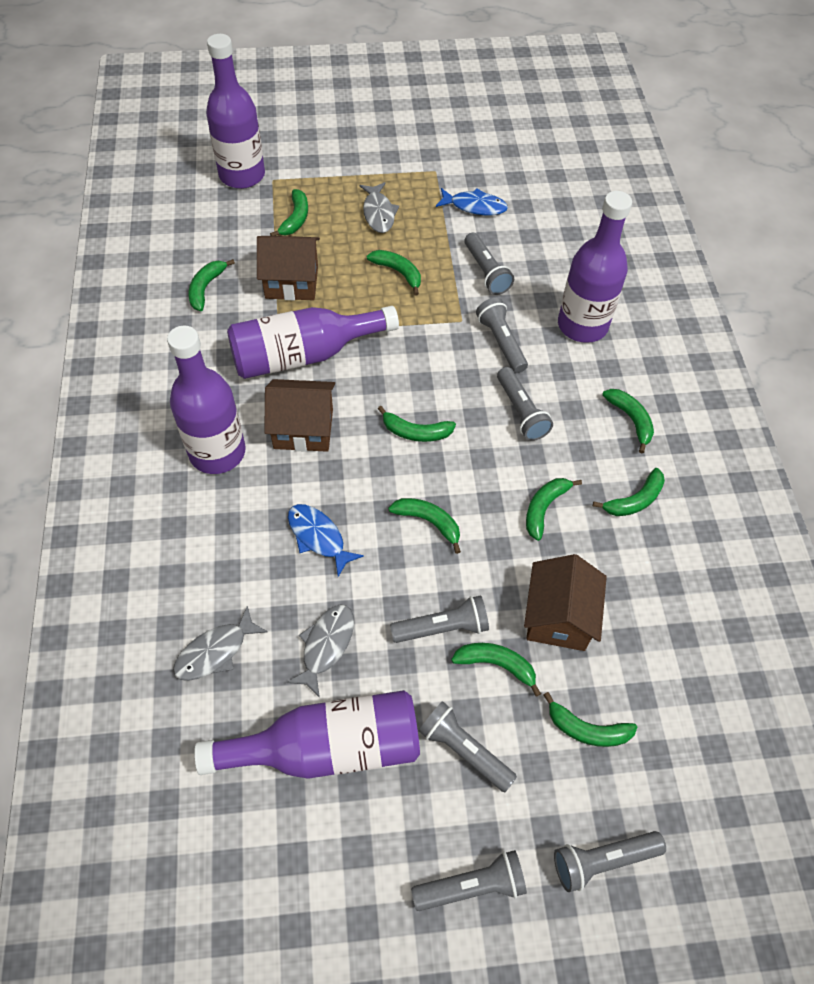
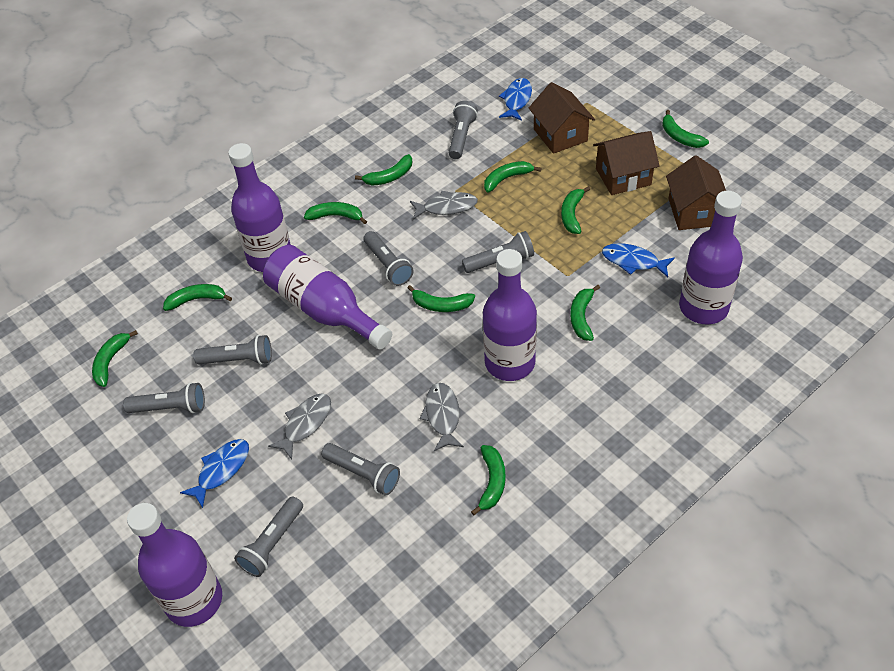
blue fish: [288,504,364,577] [436,188,508,215] = 2 -> [180,439,249,508] [499,78,532,121] [602,243,675,277] = 3

